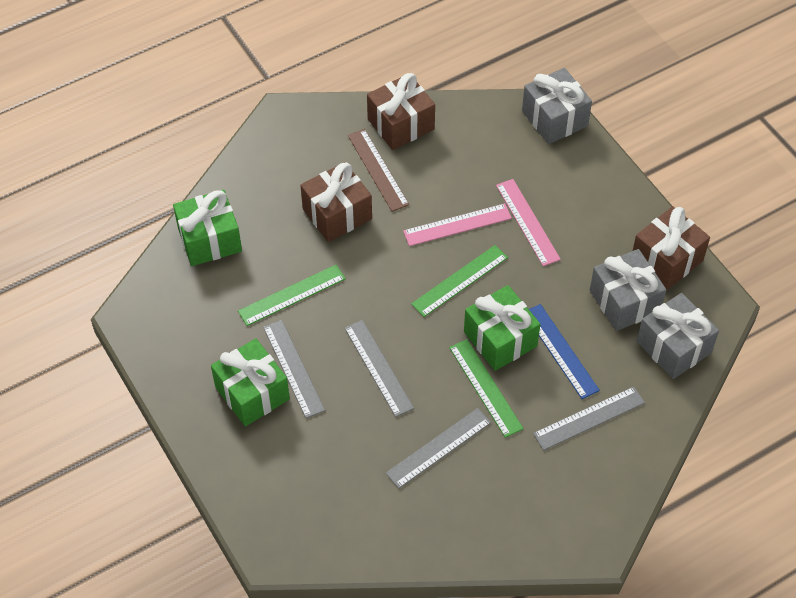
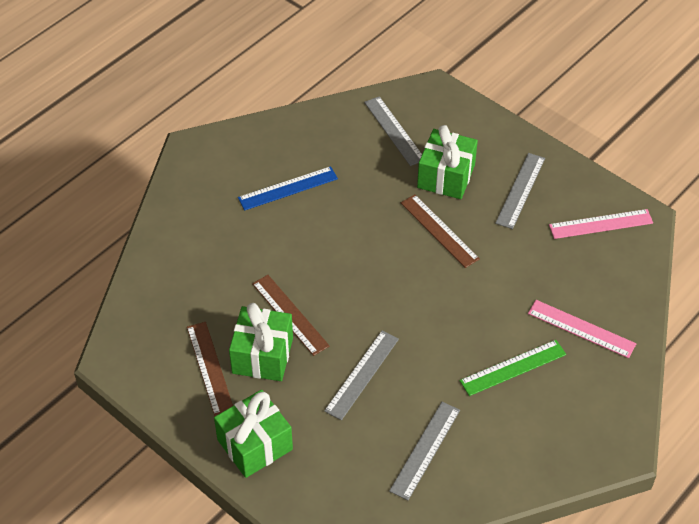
brown gift: [300,162,372,242] [367,73,435,150] [633,206,710,290] = 3 -> none = 0
brown ruler: [348,129,409,212] = 1 -> [187,322,233,416] [252,275,330,356] [401,194,480,268] = 3
green ruler: [238,265,346,326] [411,245,508,317] [449,339,524,438] = 3 -> [460,340,566,396] = 1
grey gift: [522,68,592,144] [590,249,666,331] [637,293,719,379] = 3 -> none = 0

